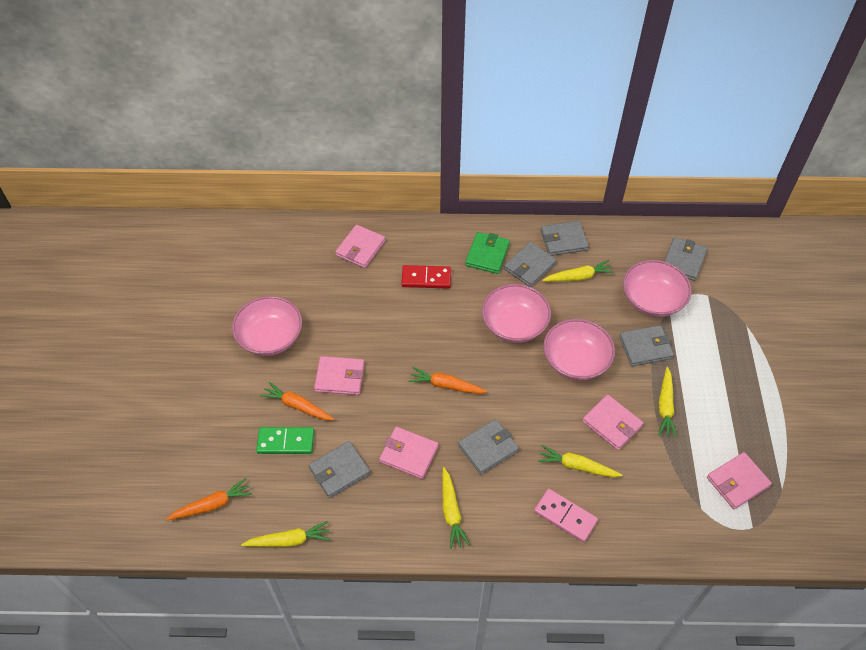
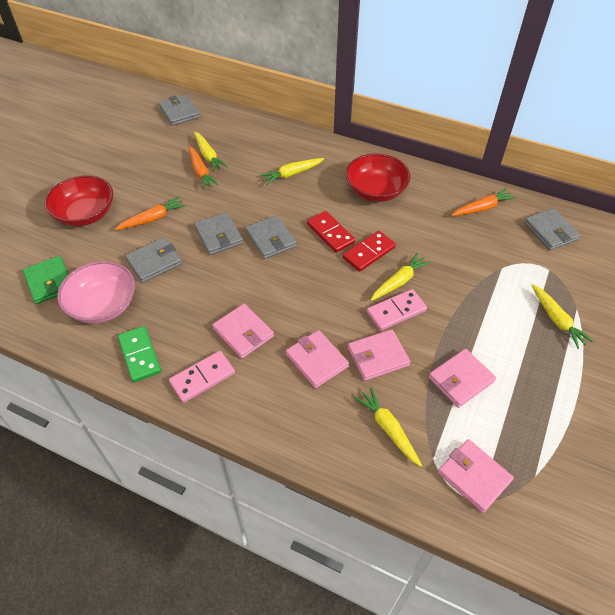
grey wallet: [309,441,370,498] [458,419,519,475] [504,242,557,287] [541,221,589,256] [619,325,674,366] [664,237,707,281] = 6 -> [125,237,182,283] [159,95,200,126] [194,212,243,255] [246,215,297,259] [524,208,581,250] = 5
pink bowl: [232,296,302,356] [482,284,551,343] [543,319,615,380] [623,260,692,317] = 4 -> [57,261,135,323] = 1
pink domino: [534,489,598,542] = 1 -> [169,351,235,403] [367,289,427,331] = 2
red bowl: none = 0 -> [45,175,113,227] [346,153,410,202] = 2
red domino: [401,265,451,289] = 1 -> [307,211,355,253] [343,231,396,272] = 2

